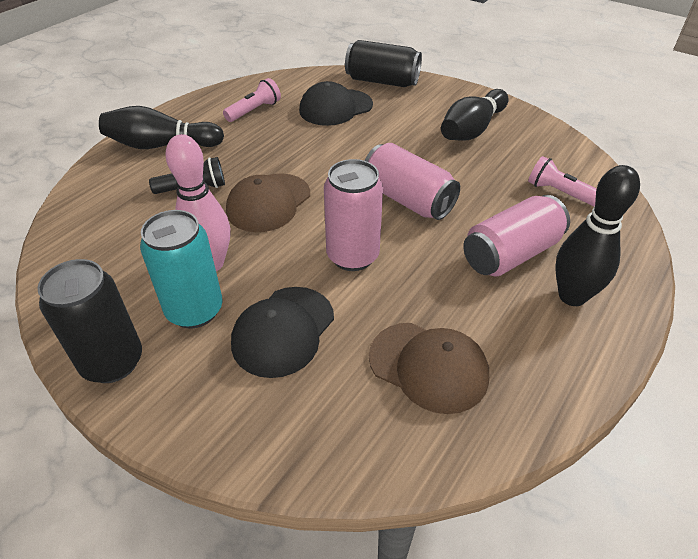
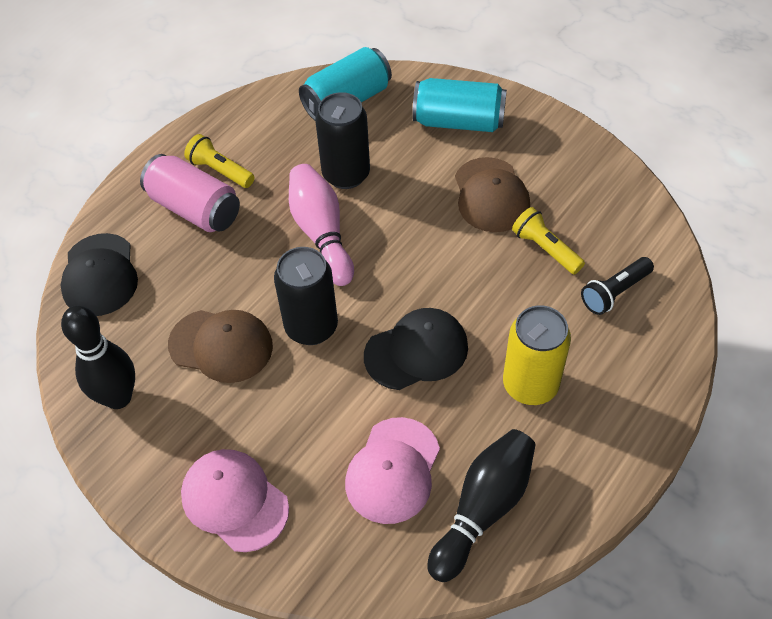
black bowling pin: [99,106,224,149] [441,89,509,141] [555,165,640,306] = 3 -> [61,306,135,409] [428,429,536,582] = 2
pink can: [324,159,383,271] [365,143,460,220] [463,195,570,276] = 3 -> [140,154,240,232] = 1
pink cap: none = 0 -> [181,449,289,552] [345,417,440,524] = 2
pink flashlight: [223,78,281,122] [528,156,597,207] = 2 -> none = 0
turquoise can: [140,210,222,328] = 1 -> [299,47,392,120] [412,78,507,132] = 2
yellow can: none = 0 -> [503,305,571,405] = 1
yellow flashlight: none = 0 -> [184,134,254,188] [512,207,585,274] = 2

